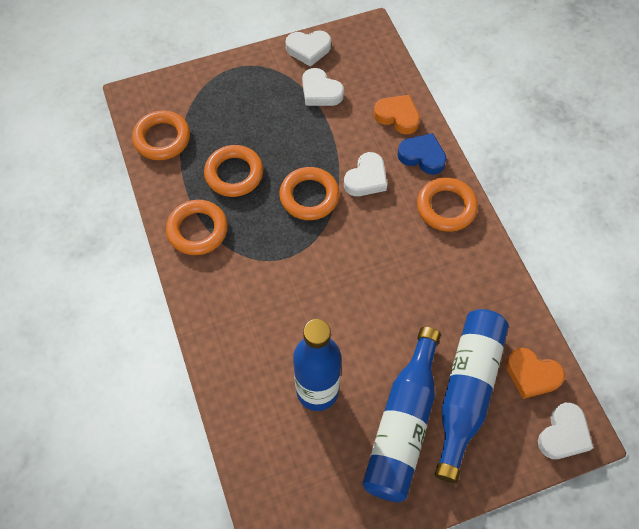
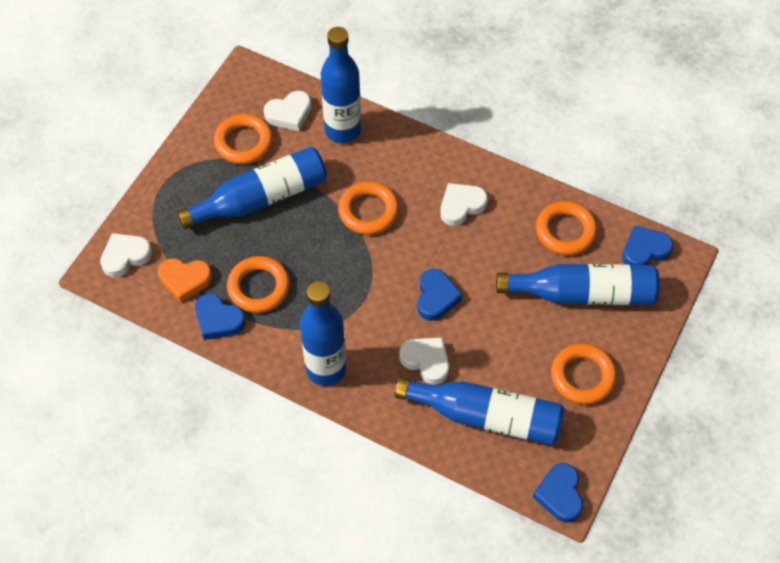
blue bottle: [293,319,341,411] [362,327,441,502] [435,309,509,483] = 3 -> [177,147,327,229] [300,281,346,386] [321,27,361,143] [395,377,565,445] [496,264,660,305] = 5
blue heart: [397,133,447,175] = 1 -> [195,293,246,340] [417,269,462,321] [533,463,583,523] [622,225,673,265] = 4
orange heart: [374,95,420,134] [506,348,565,399] = 2 -> [158,258,212,302] = 1

